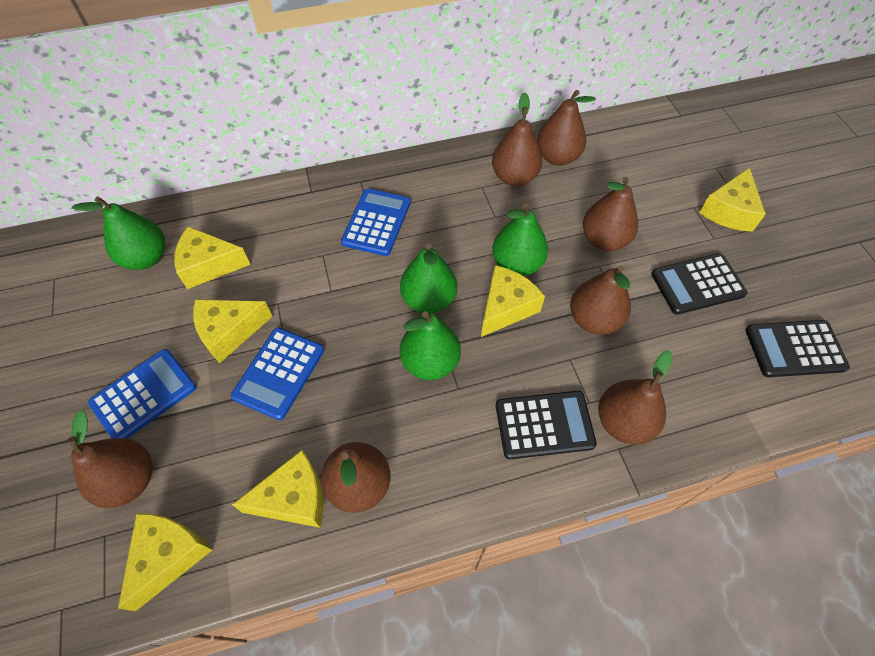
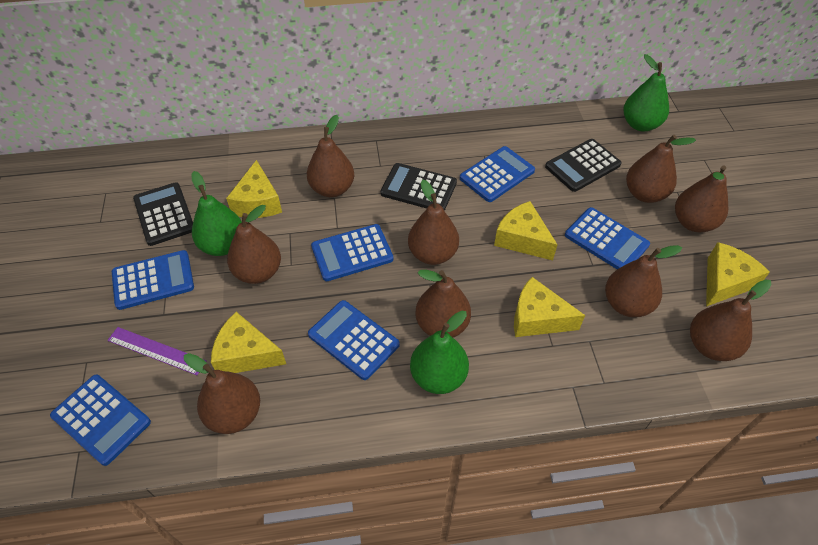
blue calculator: [88,349,196,439] [231,328,324,420] [341,189,411,256] = 3 -> [50,374,151,466] [112,250,194,310] [308,300,400,380] [311,224,394,281] [460,146,535,202] [565,207,650,269] = 6
brown pear: [68,410,153,508] [321,442,390,513] [492,92,543,186] [537,90,596,166] [570,265,631,335] [583,177,638,251] [598,350,672,444] = 7 -> [184,353,260,434] [227,205,281,284] [307,115,354,197] [408,180,459,265] [415,270,471,338] [605,245,682,317] [626,135,696,203] [675,165,728,232] [690,279,772,361] = 9
green pear: [72,196,165,270] [400,244,457,314] [400,311,461,380] [492,203,548,276] = 4 -> [191,171,242,256] [410,310,469,394] [623,54,669,131] = 3
purple ruler: none = 0 -> [107,327,206,375] = 1
yellow cheese: [118,513,212,611] [174,226,251,289] [193,300,273,363] [232,450,323,528] [481,265,545,337] [699,167,766,232] = 6 -> [211,312,286,373] [226,160,282,218] [494,201,558,261] [514,277,585,337] [706,242,770,307] = 5

